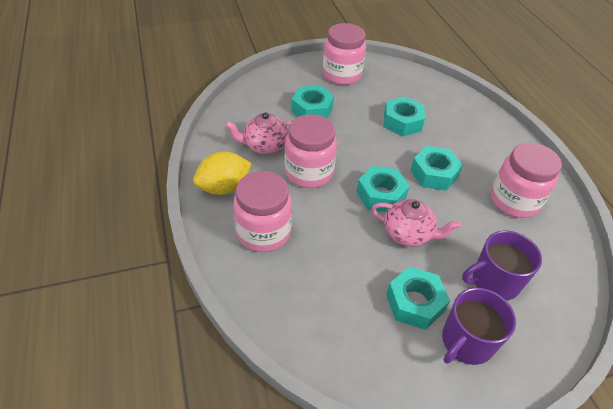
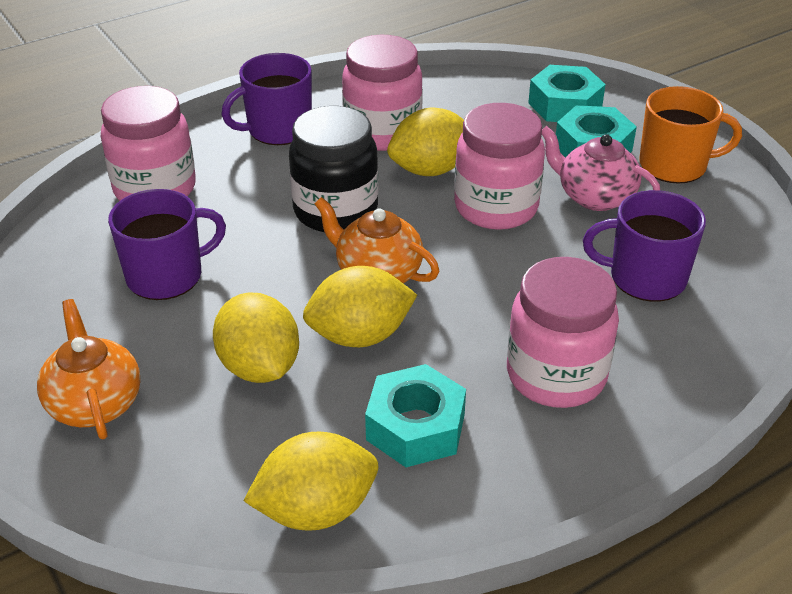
black jar: none = 0 -> [289,106,379,232] = 1
orange mug: none = 0 -> [639,86,742,184] = 1
orange teapot: none = 0 -> [37,299,141,439] [314,197,439,283] = 2
pink teapot: [225,112,291,154] [371,199,461,247] = 2 -> [542,126,660,211] = 1
purple mug: [442,288,516,365] [462,230,542,301] = 2 -> [108,189,226,300] [221,53,312,145] [583,190,706,302] = 3
turquoise nut: [291,85,334,119] [357,166,410,212] [384,97,425,136] [386,267,450,330] [410,146,463,191] = 5 -> [365,364,466,467] [528,65,606,122] [556,105,637,158] = 3
yellow lemon: [193,151,252,195] = 1 -> [213,293,299,383] [244,432,378,531] [303,266,417,347] [387,108,464,176] = 4

